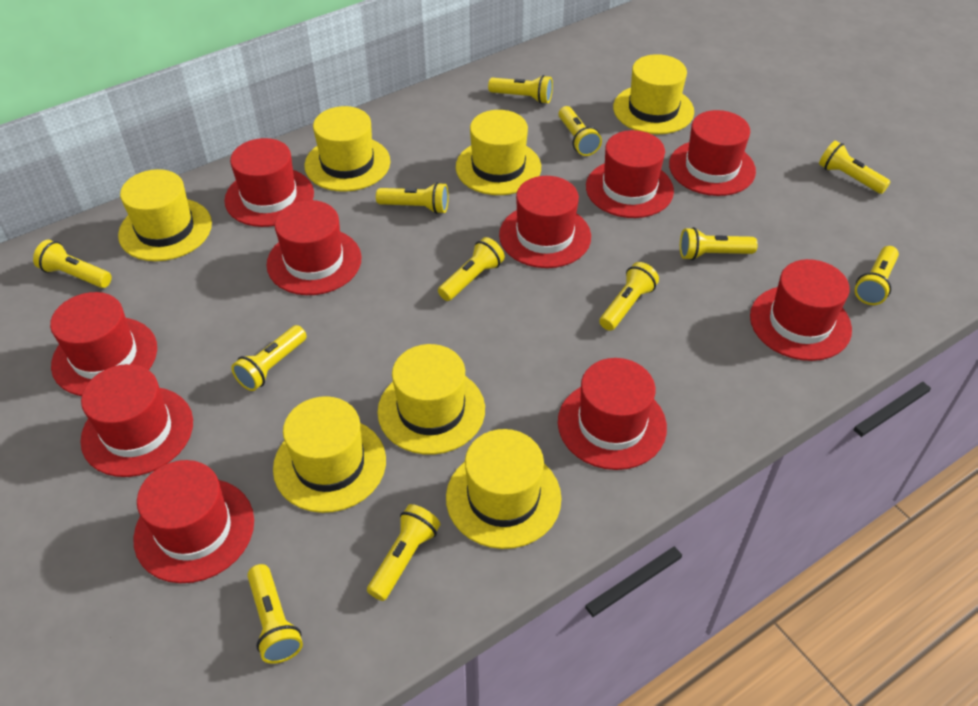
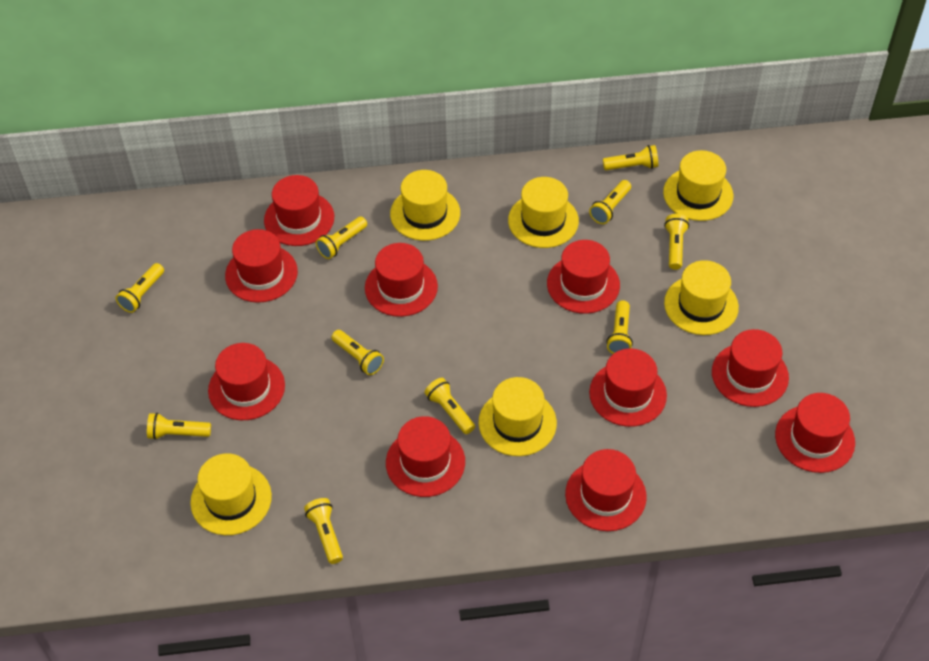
yellow flashlight: [33,240,112,288] [231,325,307,391] [247,564,303,664] [367,504,440,601] [376,182,449,214] [438,237,505,301] [488,75,553,104] [559,106,602,156] [599,262,659,331] [680,227,758,260] [819,141,890,194] [855,246,899,305] = 12 -> [116,263,164,313] [147,413,211,440] [304,498,343,564] [316,217,367,259] [331,330,384,375] [424,378,475,434] [589,180,631,224] [603,145,658,170] [606,300,633,354] [664,214,689,270] = 10
yellow hat: [118,169,212,261] [273,396,386,513] [305,106,390,192] [377,344,485,455] [446,429,561,549] [456,110,541,195] [613,54,694,134] = 7 -> [190,453,272,535] [390,170,460,241] [479,377,557,456] [508,177,579,248] [663,150,734,221] [664,260,739,335] = 6

